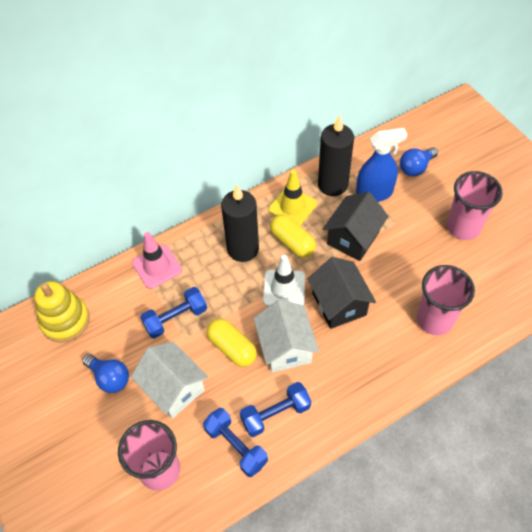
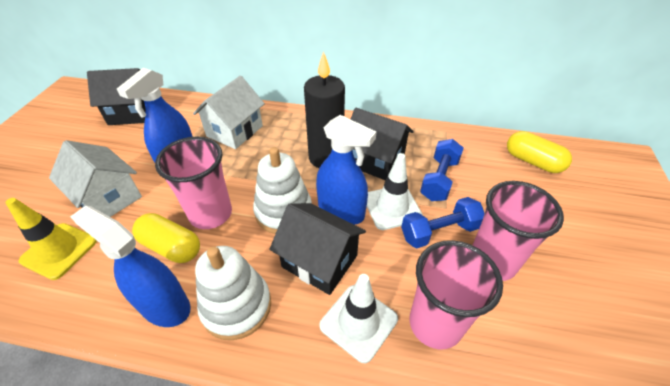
black candle: [221,185,259,262] [318,115,354,196] = 2 -> [304,51,345,168] = 1
black house: [307,257,376,329] [323,192,389,261] = 2 -> [87,68,146,125] [269,203,366,295] [351,108,414,181] = 3
blue dumbbell: [140,287,207,338] [203,408,268,477] [240,382,311,437] = 3 -> [401,197,485,248] [420,139,464,201] = 2
blue light bulb: [82,354,129,393] [400,147,438,176] = 2 -> none = 0
blue spray bottle: [356,128,408,202] = 1 -> [70,205,190,327] [117,68,193,162] [316,115,376,225] = 3
pink traffic cone: [132,232,182,289] = 1 -> none = 0
white stacking toy: none = 0 -> [195,246,271,340] [253,147,312,234] = 2
white traffic cone: [263,255,305,306] = 1 -> [319,274,398,363] [367,153,423,230] = 2
yellow stacking toy: [34,281,90,343] = 1 -> none = 0

